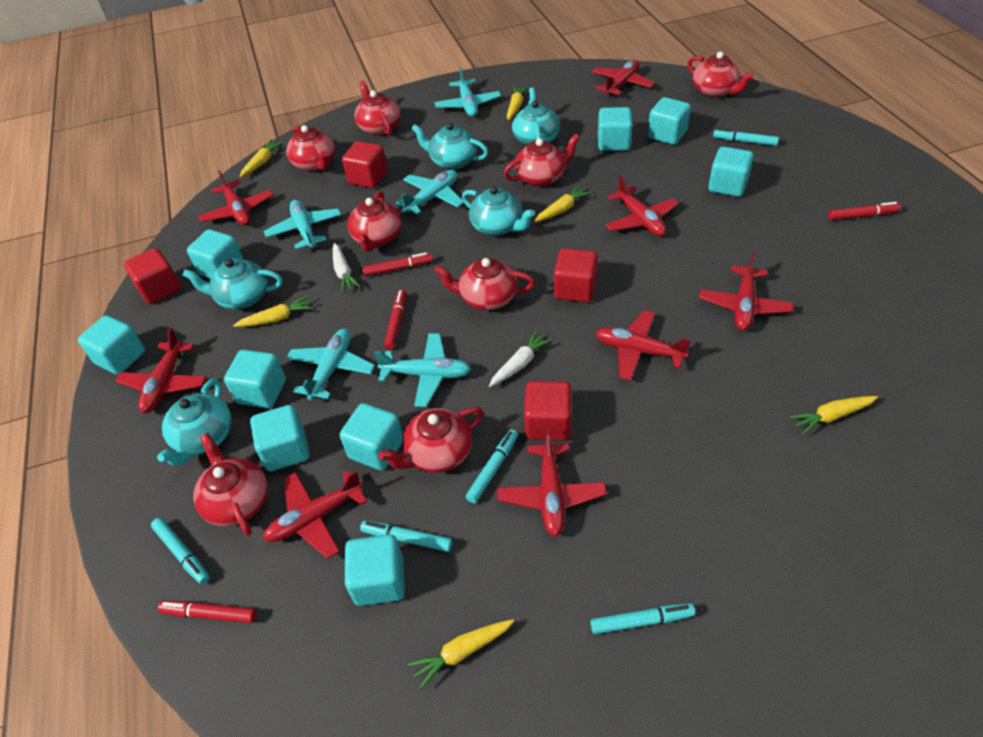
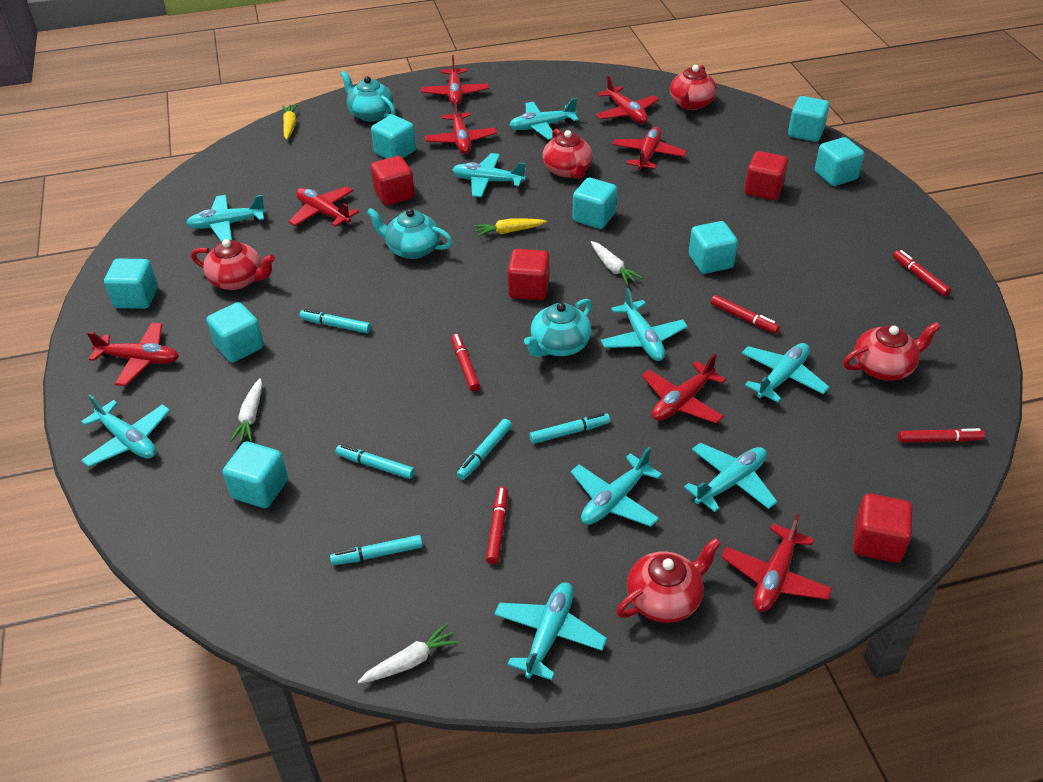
red marker: [158,601,256,623] [362,252,433,277] [384,290,406,350] [828,202,901,220] = 4 -> [451,334,480,392] [486,486,508,564] [711,295,780,333] [893,250,951,297] [898,428,985,443] = 5
red teapot: [193,433,268,536] [286,125,335,171] [347,191,401,252] [354,81,401,136] [379,407,484,473] [434,258,535,310] [504,134,580,186] [687,52,754,97] = 8 -> [191,239,275,290] [542,128,593,179] [616,538,721,623] [670,65,717,110] [843,322,941,381] = 5
turquoise cube: [78,315,145,375] [187,229,244,279] [224,350,286,408] [250,405,310,471] [340,403,403,470] [345,534,405,606] [598,107,633,151] [648,97,691,145] [708,147,754,197] = 9 -> [104,258,158,309] [207,302,264,362] [223,442,288,508] [371,115,416,159] [572,178,617,229] [689,221,738,274] [788,96,829,142] [815,137,864,186] = 8
turquoise plane: [264,200,341,249] [286,329,375,400] [374,333,471,407] [396,170,464,214] [434,67,501,117] = 5 -> [81,395,170,467] [186,195,266,242] [452,153,526,197] [494,582,607,680] [509,98,579,140] [571,447,662,527] [601,288,688,361] [684,443,777,512] [742,343,829,403] = 9
turquoise teapot: [157,378,232,466] [182,259,283,309] [411,123,488,170] [462,186,535,236] [512,88,560,145] = 5 -> [340,71,396,122] [366,208,453,259] [524,299,592,357] = 3
white carrot: [333,243,361,293] [489,330,553,387] = 2 -> [230,378,263,442] [358,623,460,683] [591,241,642,285] = 3
yellow carrot: [233,296,313,327] [240,139,284,177] [408,619,514,689] [507,86,528,120] [534,185,592,222] [789,396,878,435] = 6 -> [282,104,298,140] [474,219,547,237] = 2

